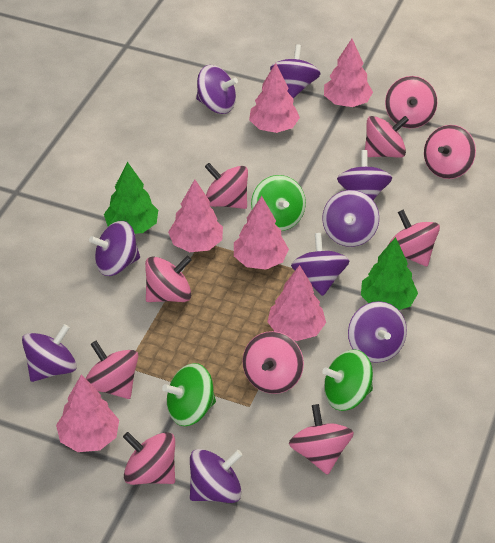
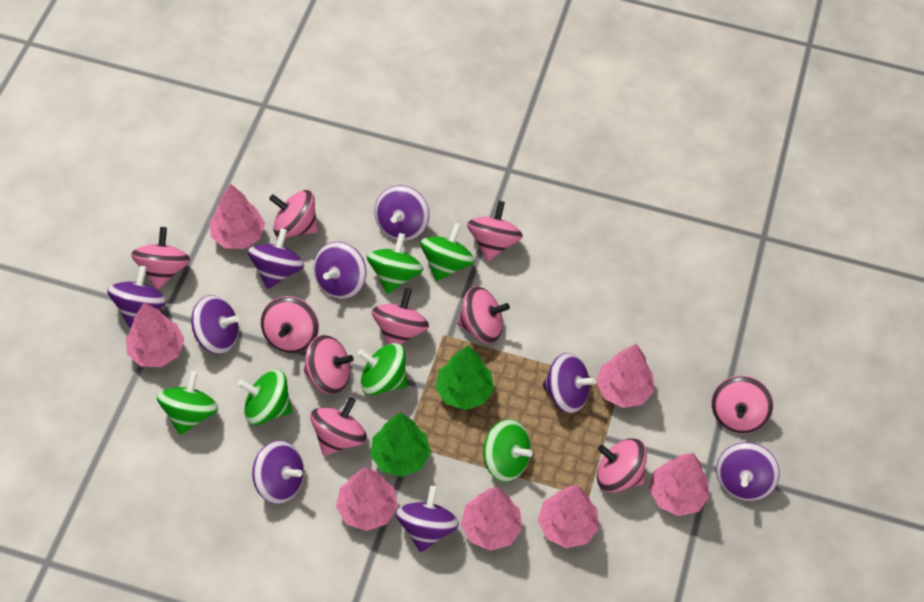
green spinning top: [162,363,216,426] [251,175,306,231] [322,349,373,411] = 3 -> [157,371,218,435] [238,370,292,425] [358,343,408,395] [367,233,423,294] [420,223,475,281] [483,419,533,482] = 6
pink tree: [56,374,119,452] [168,179,223,252] [234,196,289,270] [249,63,300,133] [267,265,326,341] [324,39,373,107] = 6 -> [126,303,184,367] [210,184,265,249] [336,467,398,531] [461,487,522,551] [538,485,599,548] [596,344,654,408] [649,453,710,516] = 7

